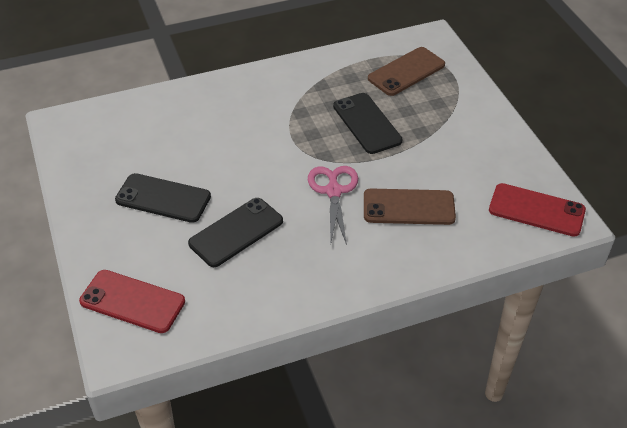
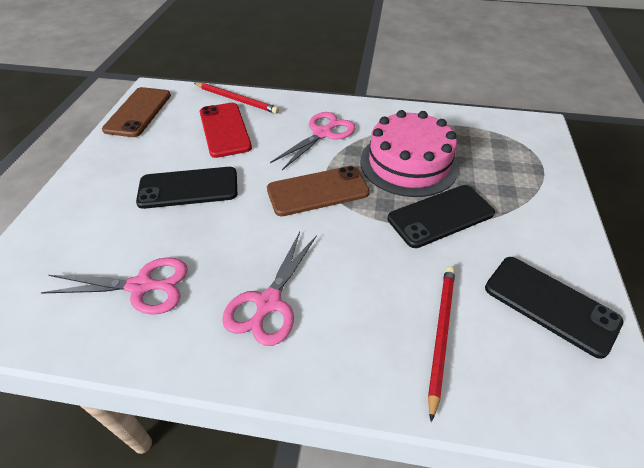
pink cake: none = 0 -> [360,110,459,197] = 1
pink scissors: [308,166,358,245] = 1 -> [41,257,188,315] [222,232,317,346] [270,112,355,170] = 3
red pencil: none = 0 -> [194,83,279,114] [428,266,455,422] = 2
red phone: [79,270,185,333] [489,183,586,237] = 2 -> [200,103,252,158] = 1

